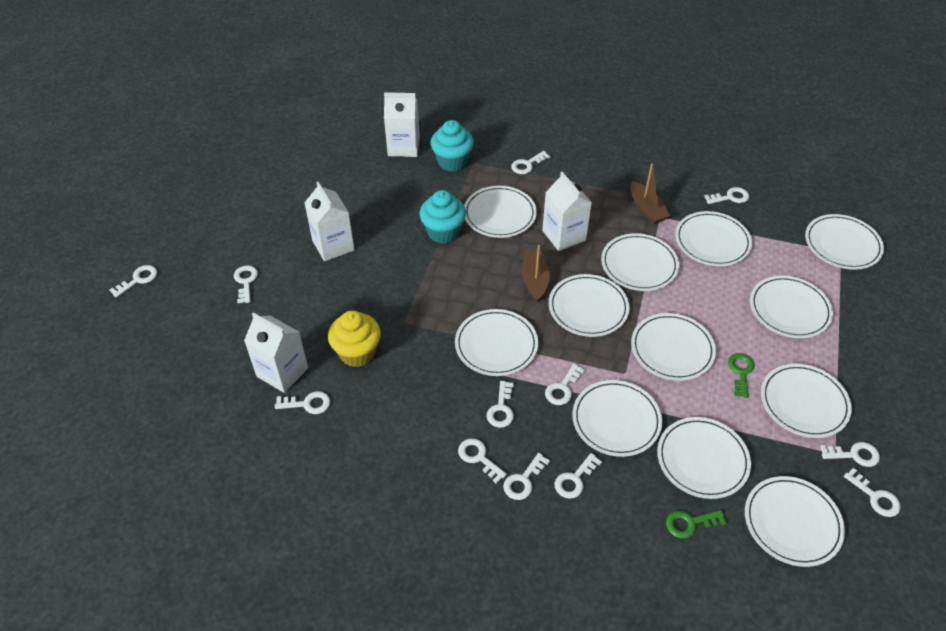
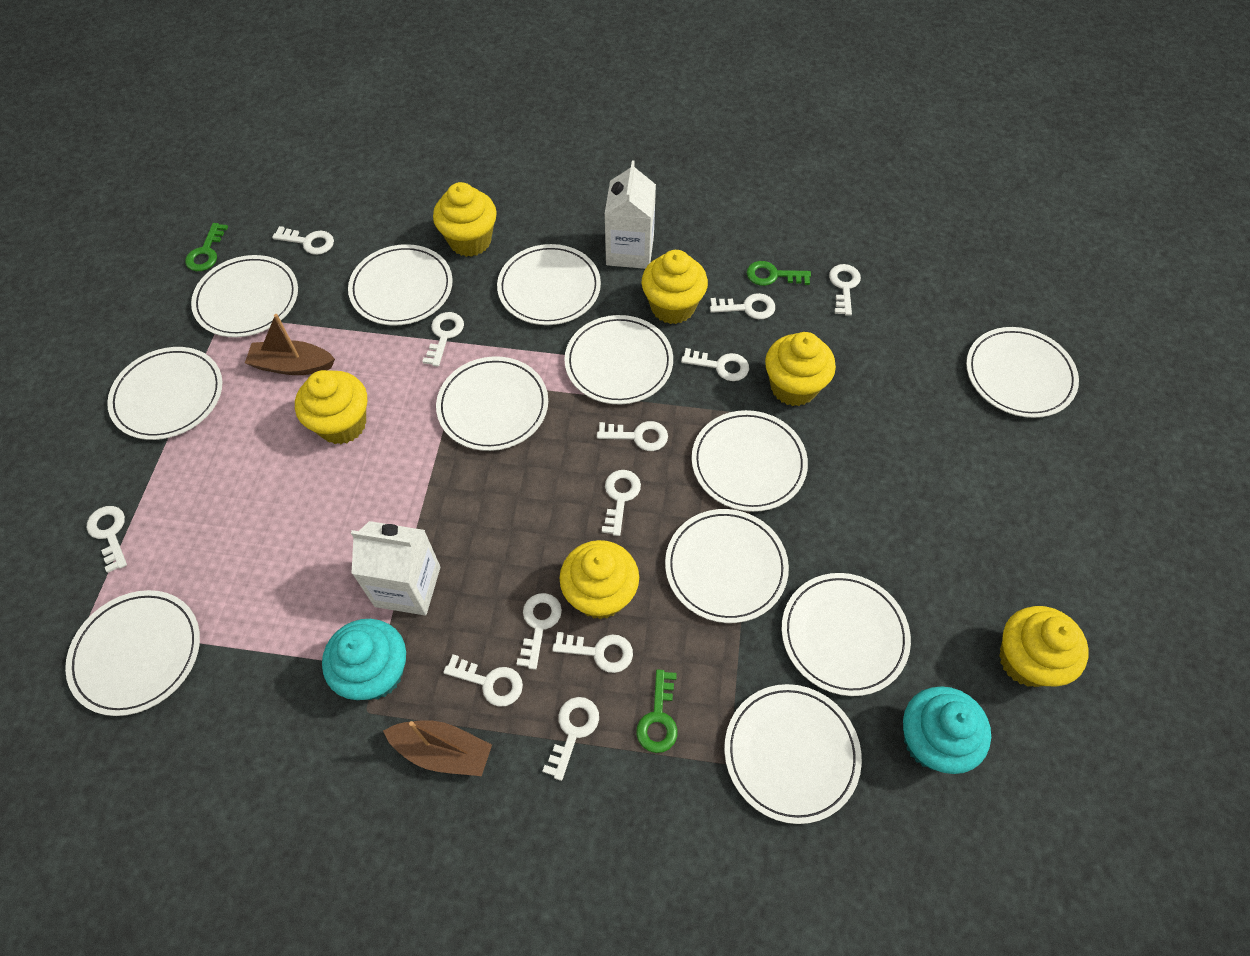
green key: [666,510,727,538] [728,353,755,398] = 2 -> [185,223,228,271] [636,669,678,753] [747,261,811,286] = 3
white carton: [244,313,308,393] [304,182,355,261] [384,92,420,157] [542,172,592,251] = 4 -> [351,521,440,615] [605,160,656,269] = 2
yellow cupcake: [328,310,381,367] = 1 -> [295,370,367,444] [433,182,497,257] [560,540,639,619] [642,250,708,324] [765,332,836,406] [999,606,1089,687] = 6

